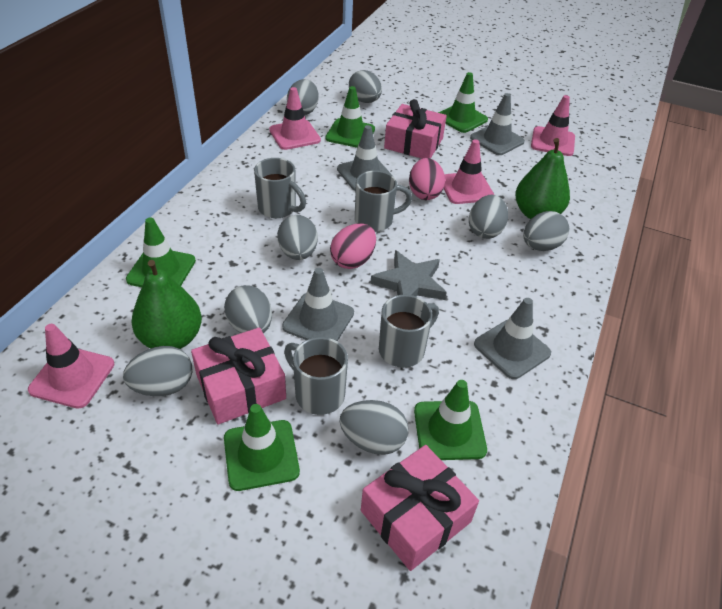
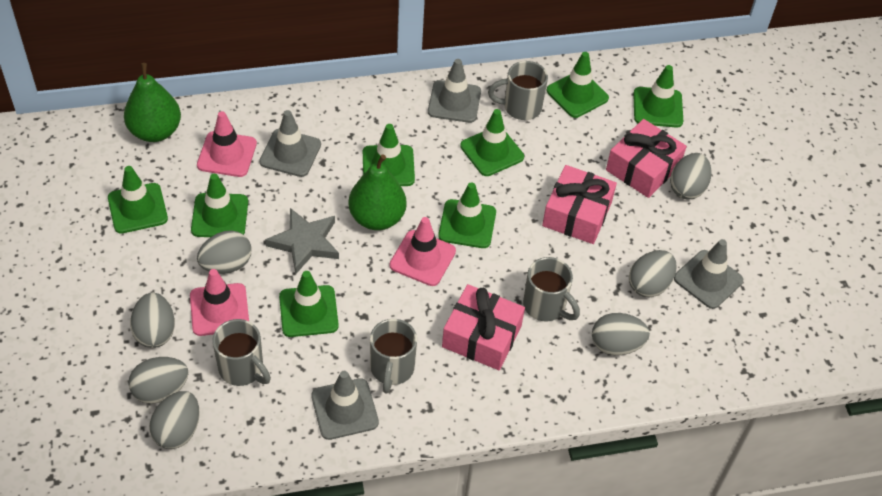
green traffic cone: [126,218,196,287] [224,404,300,491] [325,86,375,148] [414,380,487,460] [438,72,488,133] = 5 -> [108,166,168,234] [191,174,248,237] [279,271,339,337] [363,124,415,186] [438,182,496,248] [460,109,524,176] [547,52,609,118] [633,65,683,127] = 8
grey egg: [123,346,192,396] [224,285,272,333] [277,215,318,260] [287,79,319,115] [340,400,409,455] [349,70,382,103] [469,195,508,239] [523,211,569,251] = 8 -> [128,357,189,404] [130,292,175,348] [149,391,200,449] [197,230,252,274] [592,313,650,355] [629,250,677,297] [670,153,711,199] = 7
pink egg: [330,223,376,269] [409,158,445,200] = 2 -> none = 0
pink traffic cone: [28,324,114,409] [269,87,321,150] [444,139,494,204] [531,95,575,156] = 4 -> [190,269,249,336] [197,111,257,177] [390,217,456,286] = 3

